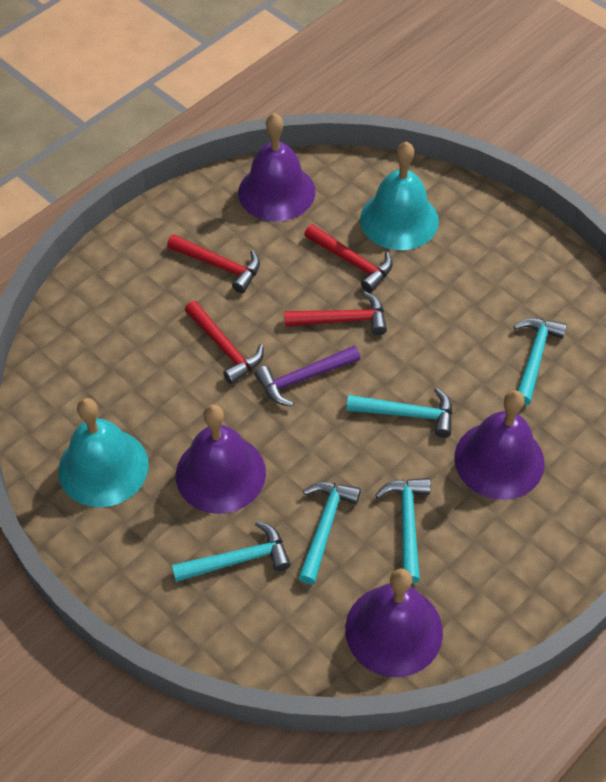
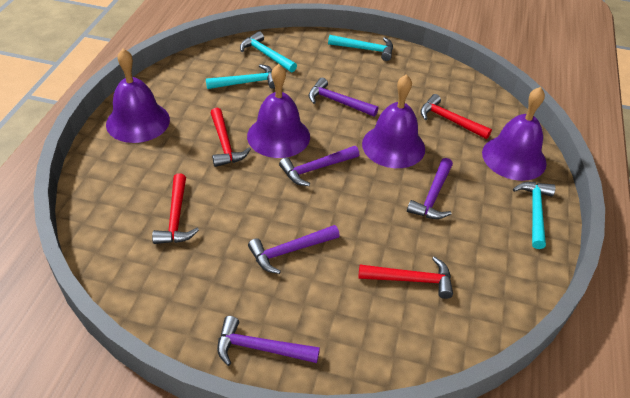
purple hammer: [255,346,361,406] = 1 -> [217,316,320,366] [248,225,340,274] [279,146,359,186] [309,78,378,117] [407,158,453,219] = 5
turquoise bell: [59,398,149,507] [360,142,439,250] = 2 -> none = 0
turquoise hammer: [172,521,291,582] [298,482,361,584] [346,388,453,438] [375,478,431,583] [513,318,567,405] = 5 -> [206,64,275,89] [240,31,297,72] [328,35,393,61] [513,182,555,249] = 4

